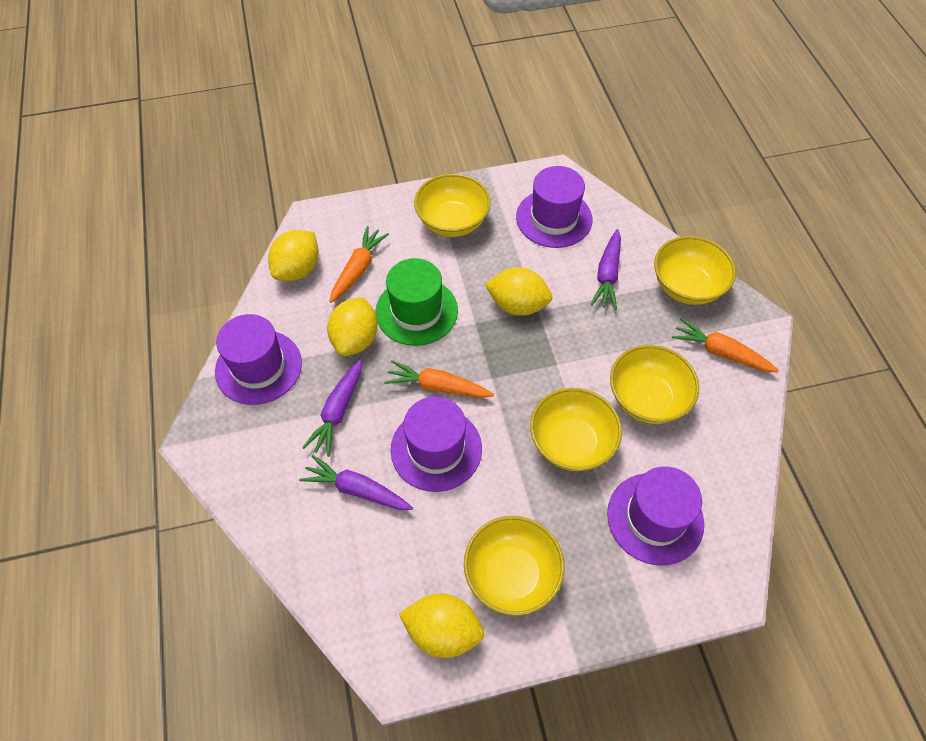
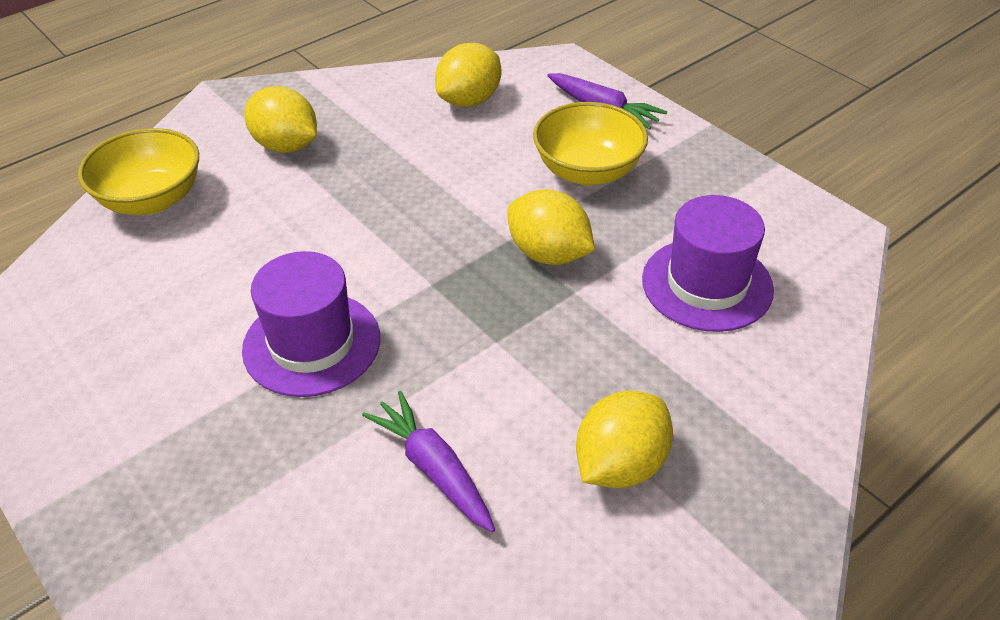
green hat: [376,258,458,346] = 1 -> none = 0
orange carrot: [329,226,389,303] [384,360,494,398] [672,318,779,372] = 3 -> none = 0
purple carrot: [299,455,413,510] [302,359,362,457] [590,229,621,310] = 3 -> [362,391,495,532] [547,73,667,130] = 2
purple hat: [215,314,302,405] [390,397,482,492] [516,166,592,248] [607,466,704,566] = 4 -> [242,251,380,397] [642,195,774,332] = 2
yellow bowl: [414,174,491,237] [464,516,565,616] [530,388,622,471] [610,345,699,424] [654,236,736,305] = 5 -> [78,128,199,215] [533,102,648,186] = 2

